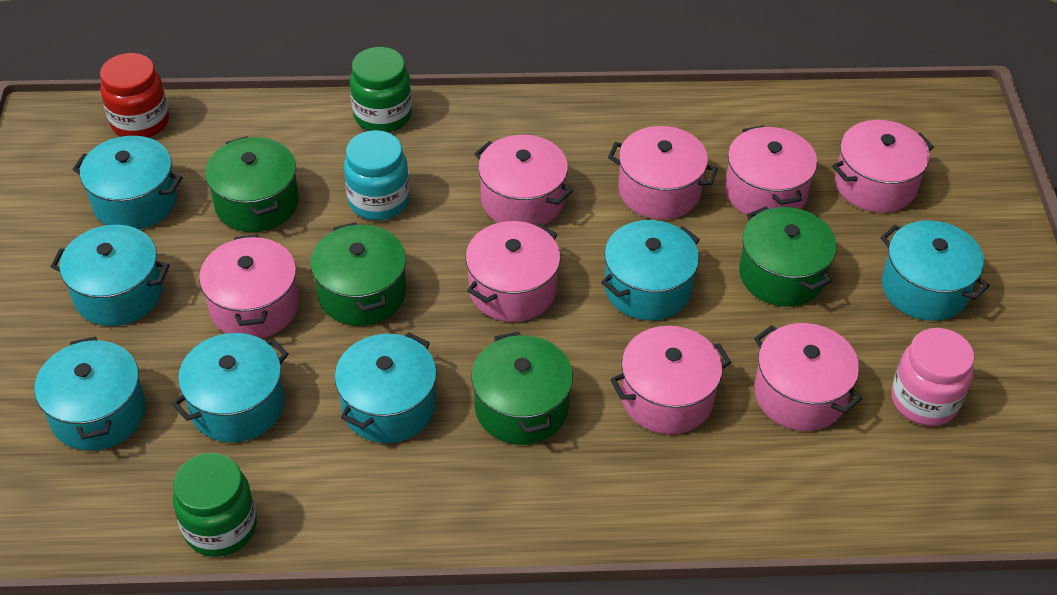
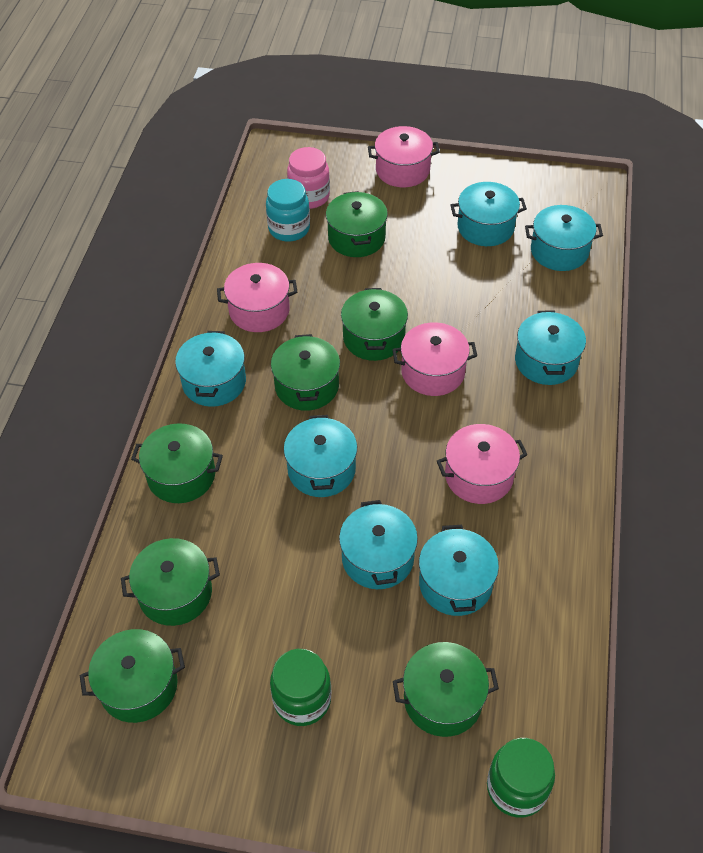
green pot: [205,136,299,232] [310,222,406,326] [471,332,573,445] [739,206,837,307] = 4 -> [80,629,185,723] [121,538,220,626] [131,423,223,503] [271,334,340,411] [326,191,388,257] [341,288,408,361] [393,642,499,737] = 7
pink pot: [199,235,299,339] [466,221,560,322] [474,135,573,225] [608,126,718,220] [610,326,731,434] [725,125,817,218] [754,323,862,431] [832,120,934,213] = 8 -> [217,263,297,332] [368,126,440,187] [392,322,477,396] [437,424,527,504] = 4
red jar: [100,53,169,138] = 1 -> none = 0

